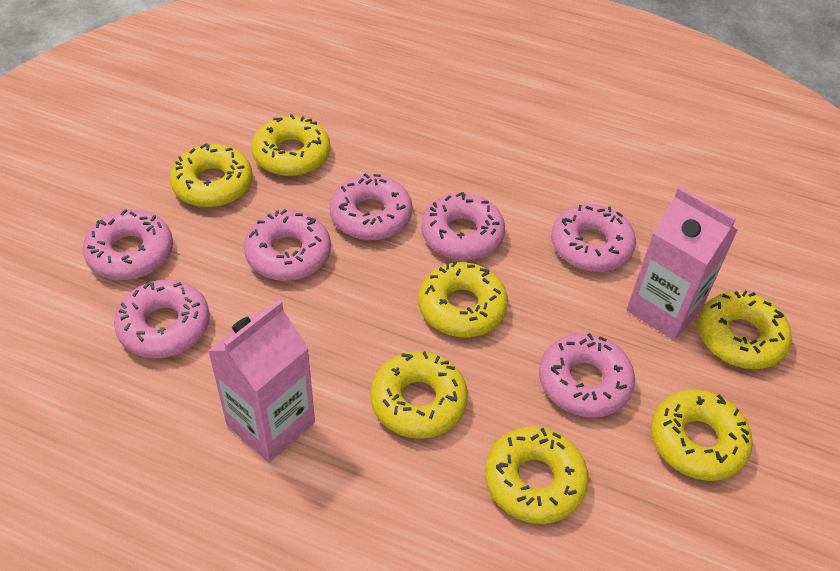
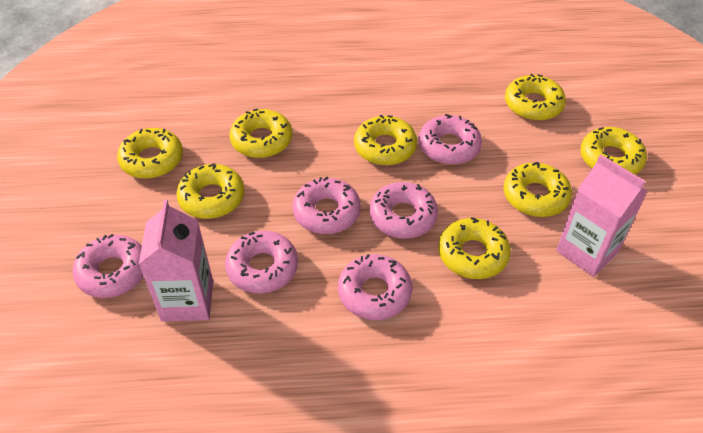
pink donut: [83,209,173,280] [114,279,210,358] [244,209,331,281] [330,173,413,240] [421,192,505,261] [539,333,635,417] [551,204,636,272] = 7 -> [72,234,144,298] [225,231,298,293] [292,177,361,234] [338,254,413,320] [369,182,438,239] [418,114,482,165] = 6
yellow donut: [170,143,252,208] [252,114,330,176] [370,351,468,439] [418,261,508,337] [485,427,588,524] [651,389,753,481] [698,291,792,369] = 7 -> [117,128,183,179] [176,163,244,219] [229,109,292,158] [354,115,417,165] [438,217,511,279] [504,162,572,217] [505,74,566,121] [580,127,647,175] = 8

